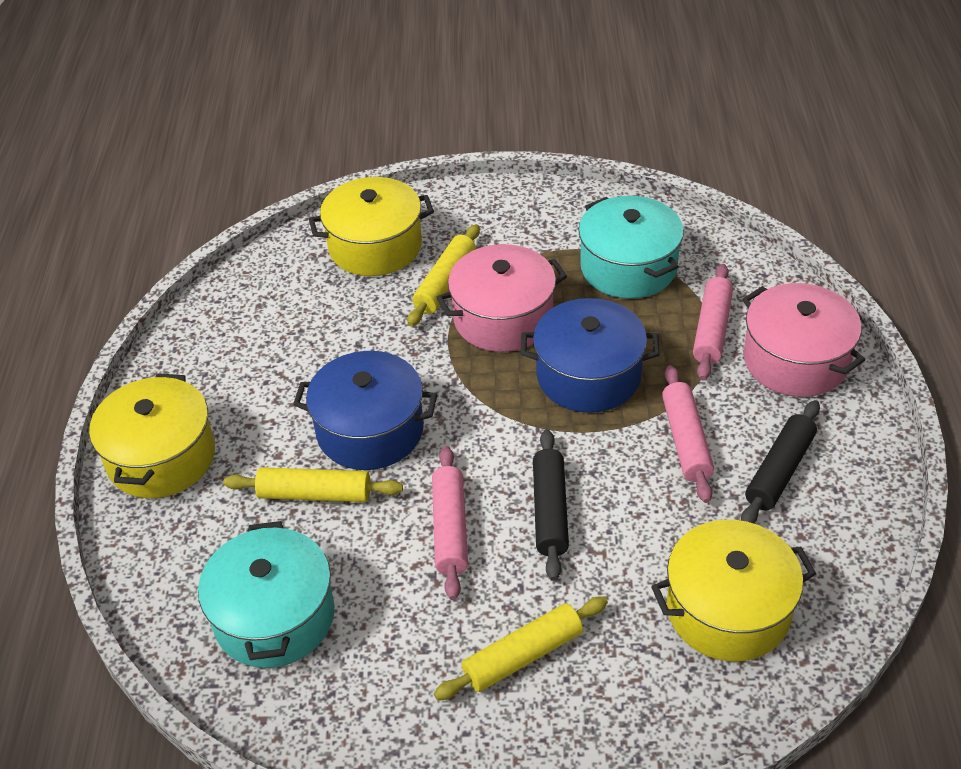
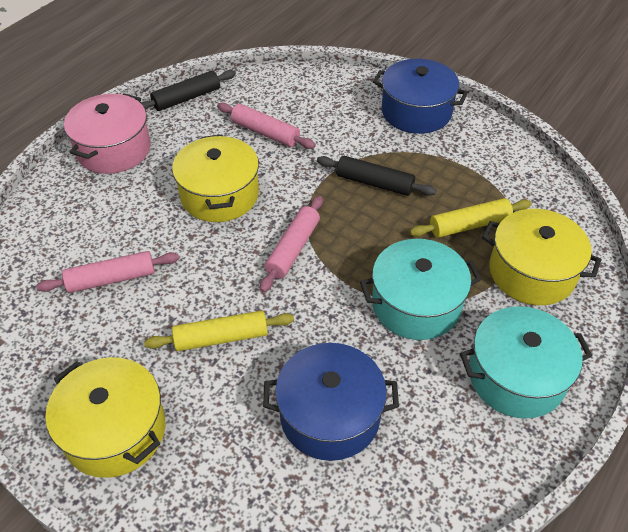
pink pot: [436,244,567,352] [742,283,865,397] = 2 -> [64,93,151,174] = 1
yellow rolling pin: [223,467,403,502] [408,224,480,327] [434,597,608,700] = 3 -> [144,311,294,351] [410,198,532,238] = 2

